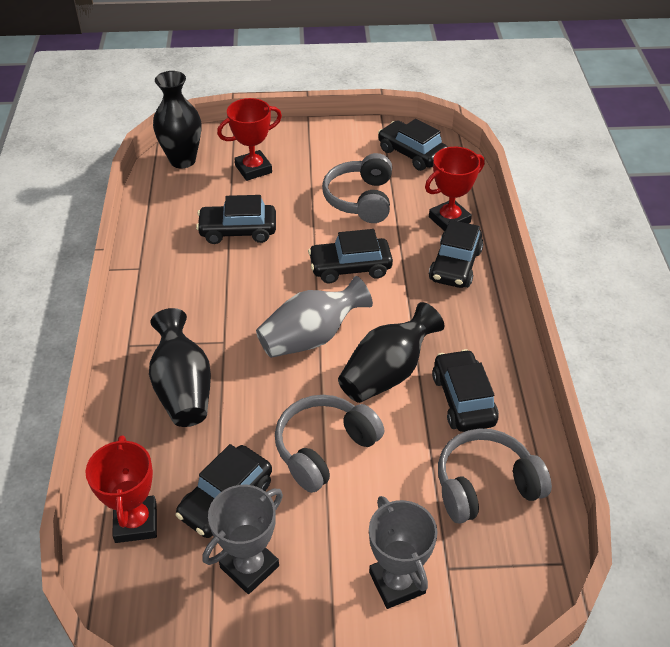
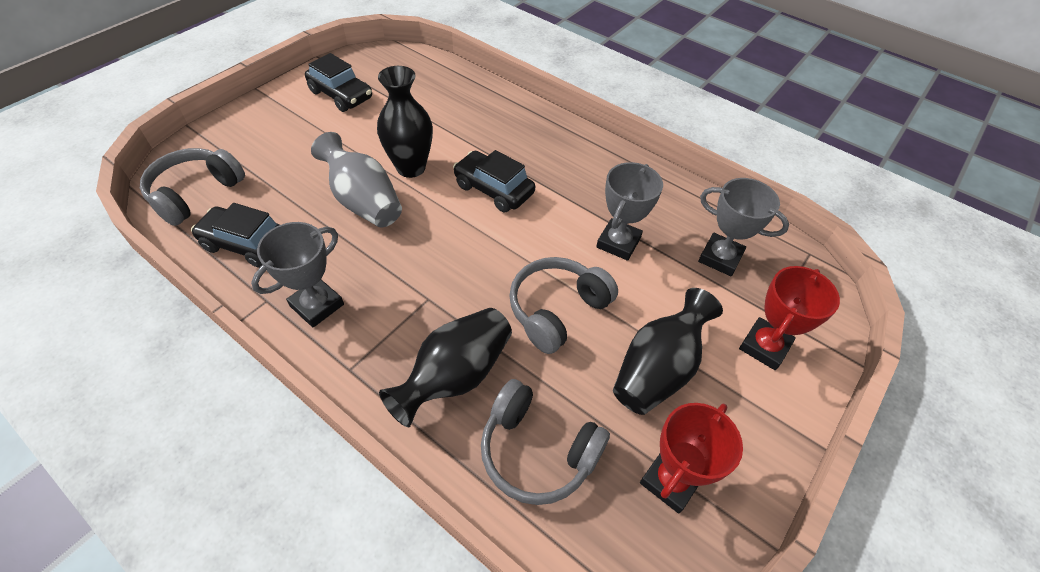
black car: [175,444,272,538] [196,195,276,244] [308,229,393,283] [378,119,448,171] [429,220,483,288] [432,349,499,432] = 6 -> [191,203,280,268] [305,53,372,112] [453,150,535,212] = 3
grey trophy: [202,485,283,594] [369,496,438,609] = 2 -> [251,222,344,328] [596,162,663,261] [698,178,789,276] = 3
red trophy: [85,435,157,543] [217,98,282,181] [425,147,485,231] = 3 -> [640,403,743,513] [739,266,840,370] = 2

